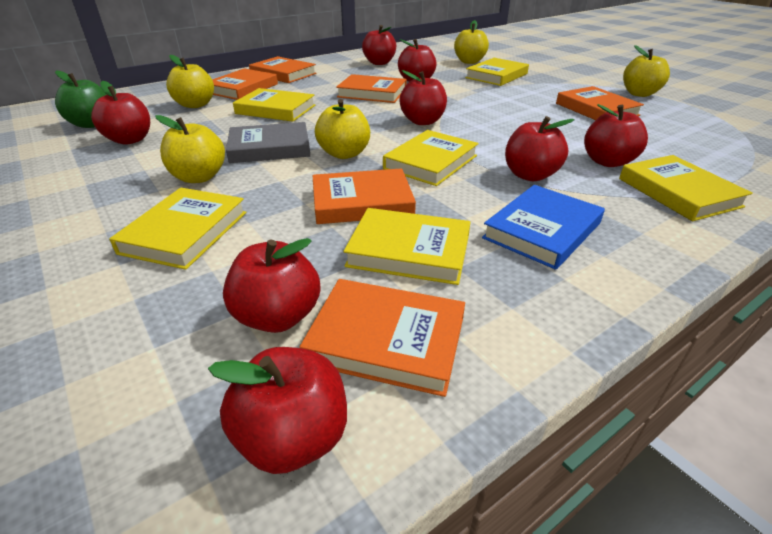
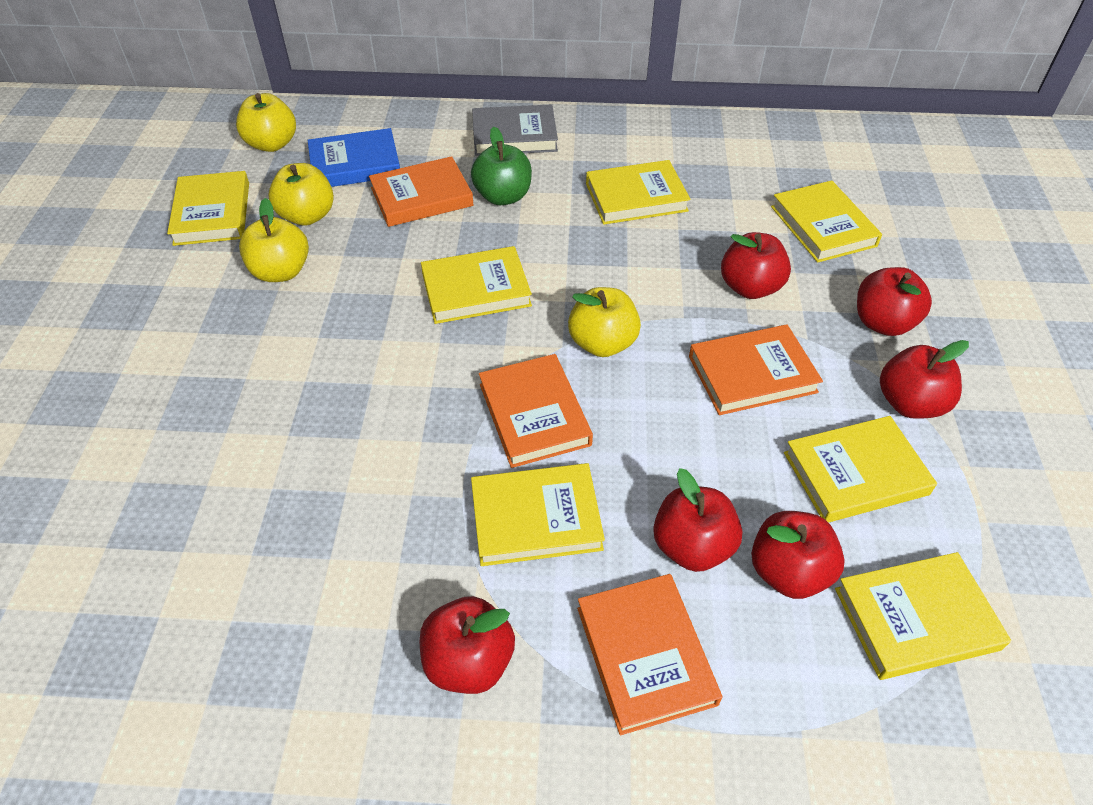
orange book: [212,68,278,100] [249,56,317,83] [300,279,465,397] [312,168,416,224] [336,74,407,103] [556,86,644,120] = 6 -> [369,156,473,227] [479,354,593,468] [577,574,722,735] [689,325,823,415] = 4
red apple: [91,81,150,145] [208,347,347,474] [223,238,321,333] [362,25,396,65] [398,39,437,82] [399,70,447,125] [505,116,574,181] [584,104,648,167] = 8 -> [419,596,515,694] [653,468,742,572] [721,232,791,299] [751,511,845,599] [857,267,932,336] [880,340,969,419] = 6
yellow apple: [155,115,225,183] [166,55,214,108] [315,99,370,159] [454,20,489,64] [623,45,670,97] = 5 -> [236,93,296,152] [239,198,309,282] [268,163,334,226] [568,287,641,357] = 4
yellow book: [109,188,247,270] [233,88,315,122] [343,208,470,285] [383,130,479,186] [465,58,529,86] [619,155,753,221] = 6 -> [167,171,249,246] [421,246,532,324] [471,463,605,566] [586,160,691,225] [771,180,882,263] [784,416,937,523] [835,552,1011,680] = 7

